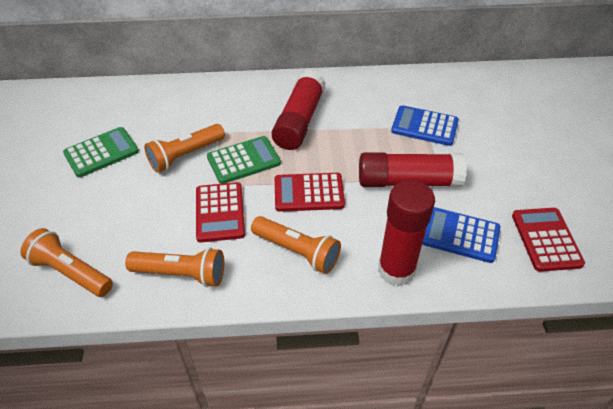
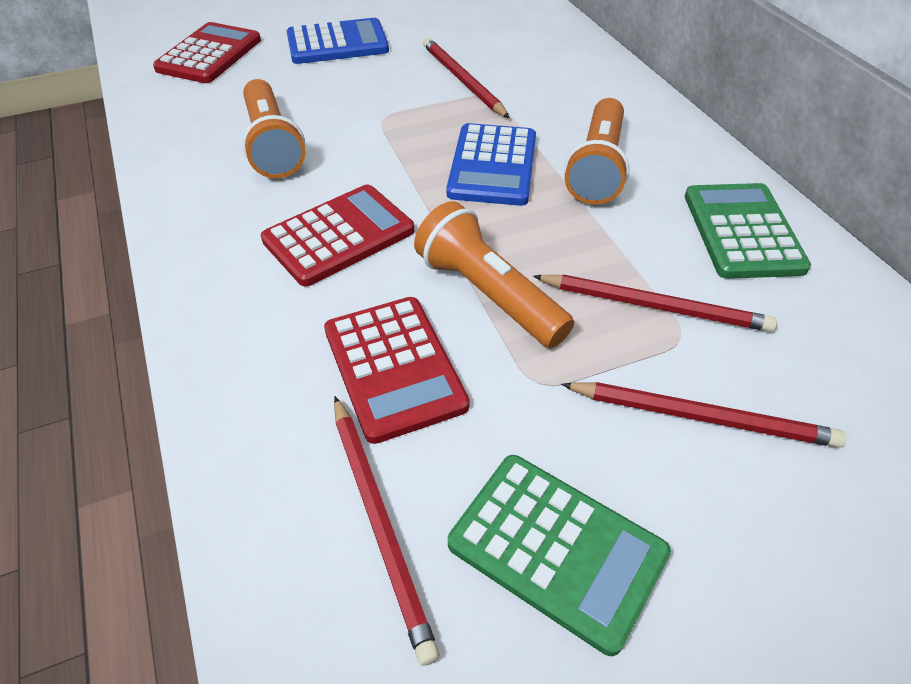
orange flashlight: [20,228,113,297] [125,247,224,287] [144,124,225,173] [251,216,341,274] = 4 -> [242,79,305,178] [414,201,574,348] [564,98,630,205] = 3
red glue stick: [272,70,326,150] [359,152,467,187] [378,180,435,286] = 3 -> none = 0
red pencil: none = 0 -> [334,396,439,666] [423,38,510,118] [533,274,777,332] [561,382,846,448] = 4

